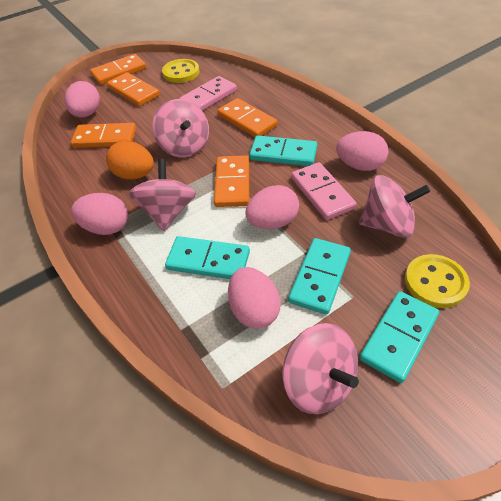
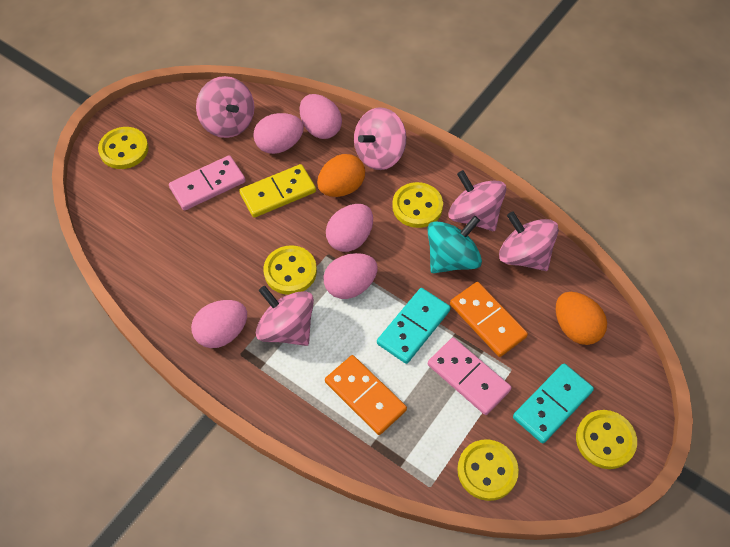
orange domino: [71,123,136,148] [90,54,146,85] [107,72,160,106] [214,155,249,207] [217,98,278,137] = 5 -> [325,355,407,435] [450,282,528,357] = 2
orange egg: [106,141,154,179] = 1 -> [317,154,365,197] [556,292,607,345] = 2
pink spinning top: [129,159,196,231] [152,99,209,157] [283,323,359,414] [359,175,430,238] = 4 -> [196,76,255,138] [256,286,314,346] [354,107,407,170] [449,170,506,231] [499,211,559,271] = 5
turquoise domino: [165,236,250,279] [249,135,317,166] [288,238,351,315] [360,291,439,383] = 4 -> [377,288,451,364] [513,363,594,444] = 2
turquoise spinning top: none = 0 -> [428,216,482,273] = 1
yellow button: [162,59,199,83] [405,254,470,308] = 2 -> [98,127,149,169] [263,245,317,295] [392,182,443,228] [457,439,519,501] [576,410,637,469] = 5
yellow domino: none = 0 -> [239,164,316,218] = 1

